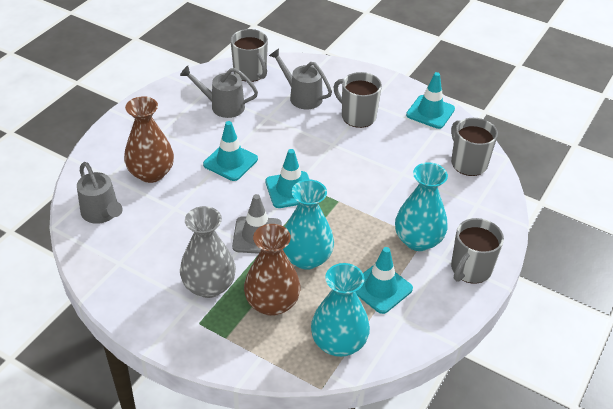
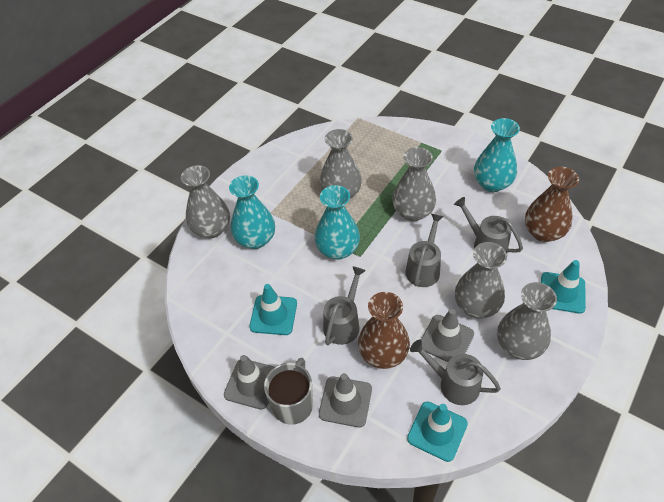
grey mug: [231,29,268,82] [333,72,382,128] [451,118,498,176] [451,218,504,284] = 4 -> [264,358,313,425] = 1
grey traffic cone: [232,194,282,254] = 1 -> [224,355,274,410] [319,373,372,428] [421,309,474,362] = 3
grey vase: [180,206,236,298] = 1 -> [181,165,230,238] [320,129,362,199] [392,147,436,221] [455,242,507,318] [497,282,557,360] = 5
grey watering can: [77,162,123,224] [180,65,258,118] [269,48,332,110] = 3 -> [323,266,366,345] [405,214,444,287] [410,339,501,405] [454,197,523,254] = 4
turquoise traffic cone: [203,121,258,181] [266,149,309,208] [355,247,413,314] [406,72,455,129] = 4 -> [249,284,297,335] [407,402,468,462] [541,260,586,314] = 3

